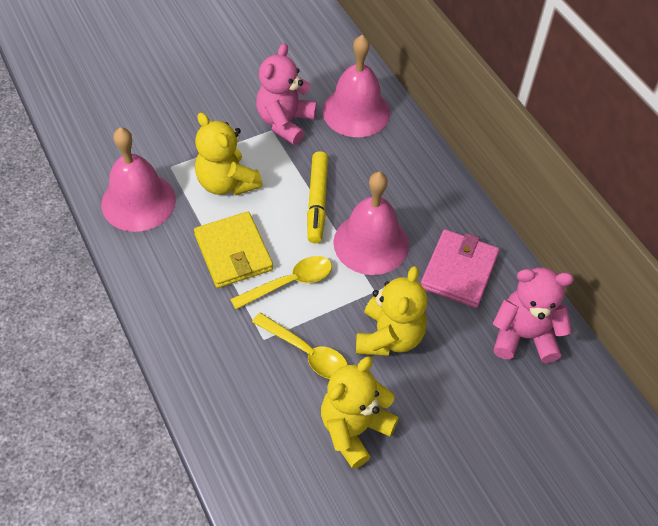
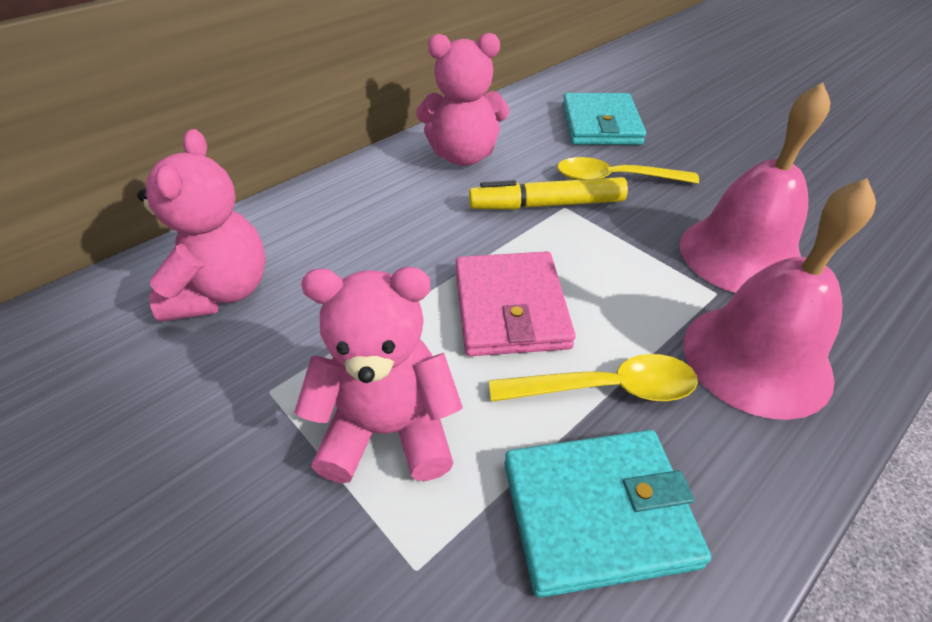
pink bell: [101,127,176,232] [323,35,390,137] [333,172,409,275] = 3 -> [680,82,830,293] [683,178,876,420] = 2
pink teddy bear: [256,43,317,145] [493,267,574,363] = 2 -> [137,129,266,322] [294,267,463,483] [416,33,509,166] = 3
turquoise wallet: none = 0 -> [504,430,711,598] [562,93,646,145] = 2
yellow teddy bear: [195,112,263,196] [321,357,399,469] [356,266,427,356] = 3 -> none = 0
yellow wallet: [194,211,273,288] = 1 -> none = 0

